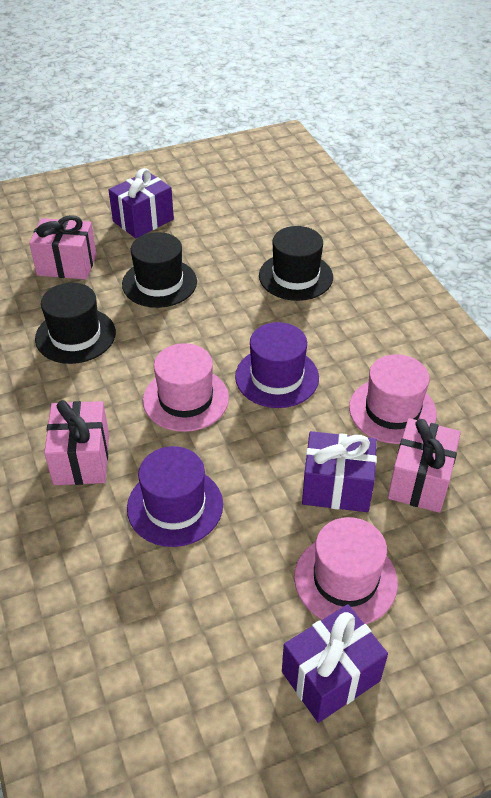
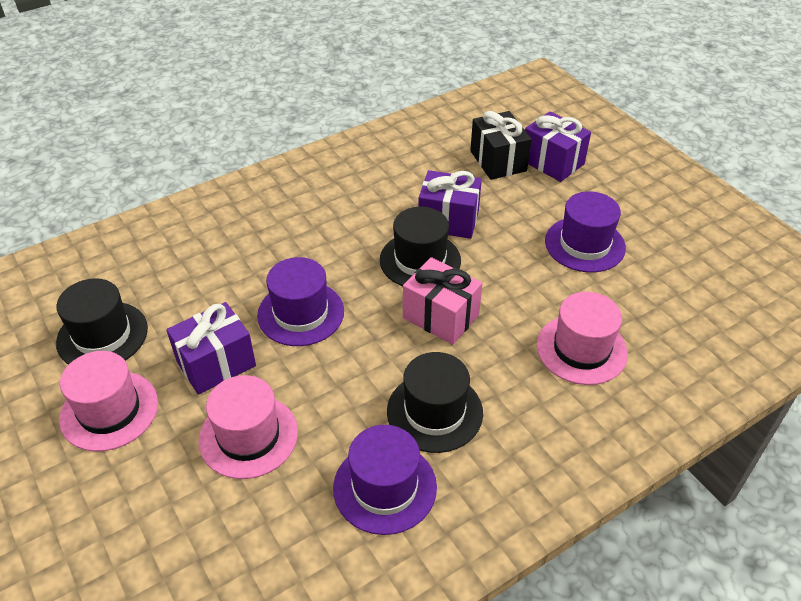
black gift: none = 0 -> [470,111,532,180] = 1
pink gift: [29,215,97,279] [44,400,109,485] [388,418,461,513] = 3 -> [403,257,482,345] = 1
purple hat: [127,446,223,547] [235,322,319,408] = 2 -> [257,257,344,346] [333,425,437,535] [545,191,626,272] = 3

